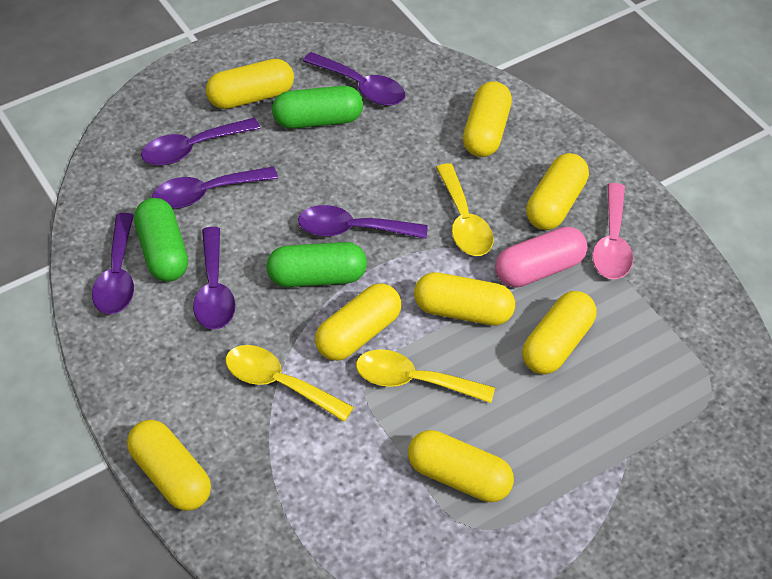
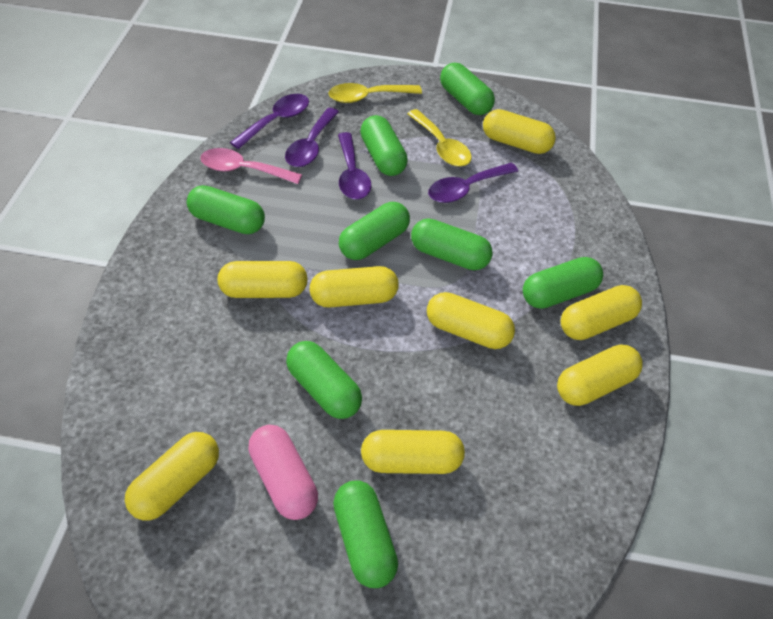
green capsule: [134,198,188,282] [266,242,367,287] [272,86,363,129] = 3 -> [187,185,265,234] [286,341,362,419] [333,480,398,588] [339,202,410,260] [360,115,408,176] [411,218,493,270] [440,63,495,115] [523,257,603,309] = 8
purple spoon: [92,213,134,314] [141,118,260,166] [152,166,278,209] [193,227,235,330] [298,205,428,239] [303,52,405,106] = 6 -> [230,94,309,149] [285,108,339,167] [338,132,371,199] [428,163,518,203] = 4
yellow spoon: [226,345,354,422] [356,349,495,403] [436,163,494,256] = 3 -> [328,83,422,103] [407,109,472,167] = 2

